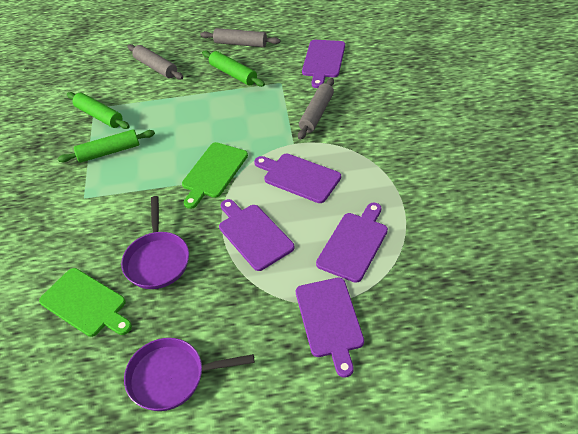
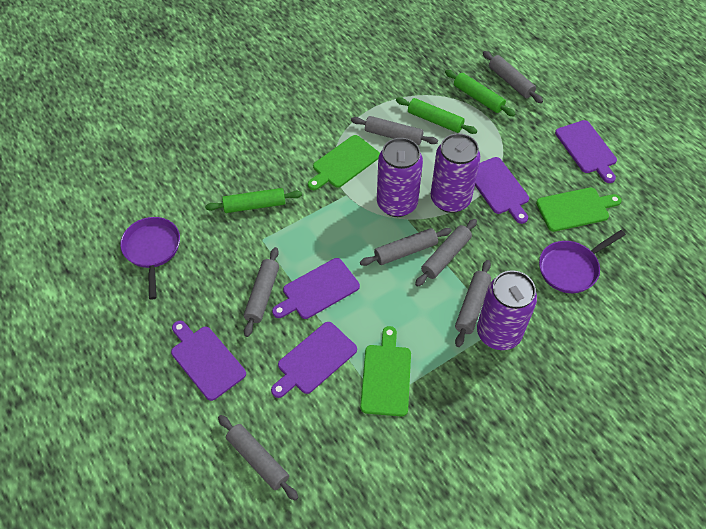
green cutting board: [39,268,132,337] [182,142,248,209] = 2 -> [308,135,380,190] [360,326,411,417] [536,187,622,232] = 3
grey rolling pin: [127,44,183,80] [200,28,281,47] [298,78,334,140] = 3 -> [218,415,299,501] [244,247,279,337] [351,116,438,145] [360,228,452,266] [415,219,477,287] [455,260,491,347] [483,51,543,103] = 7
purple can: none = 0 -> [377,138,423,217] [431,133,481,213] [477,270,537,350] = 3

